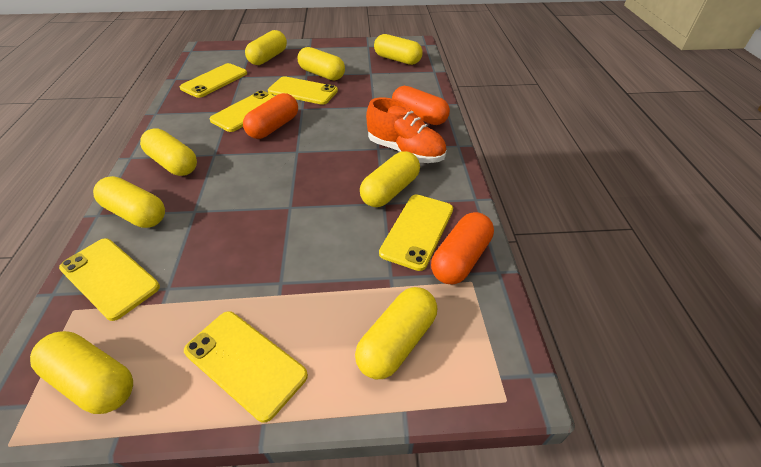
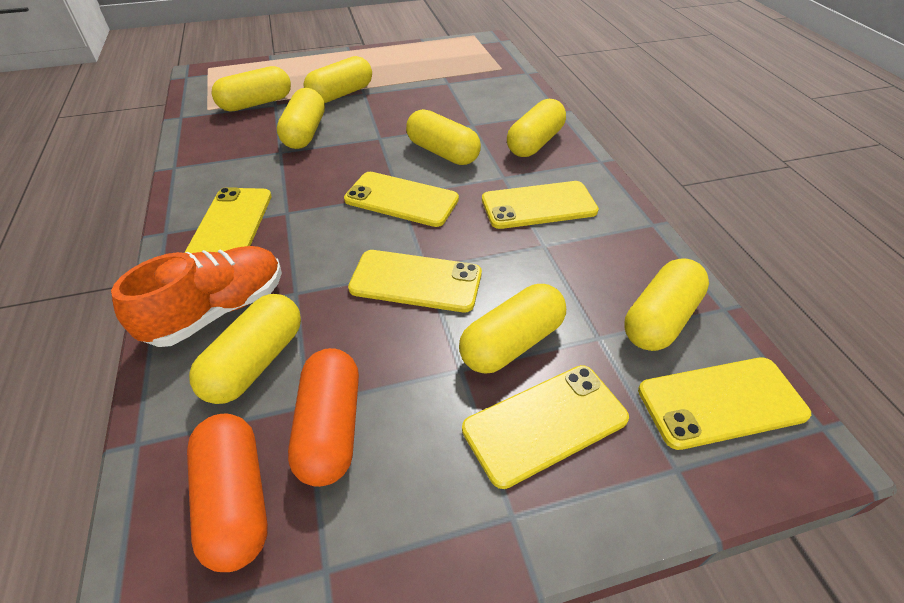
orange capsule: [243,93,298,139] [392,86,450,125] [431,212,494,284] = 3 -> [187,413,268,572] [288,348,359,487] = 2

